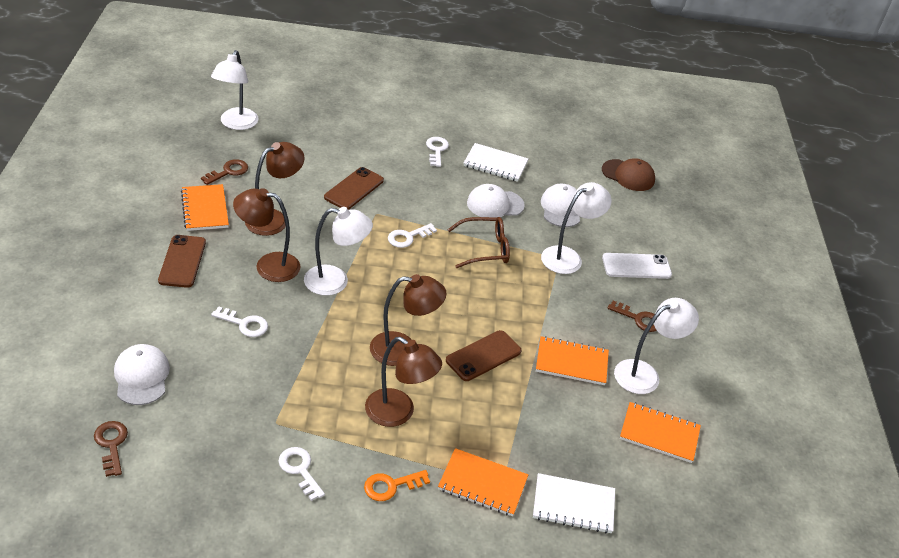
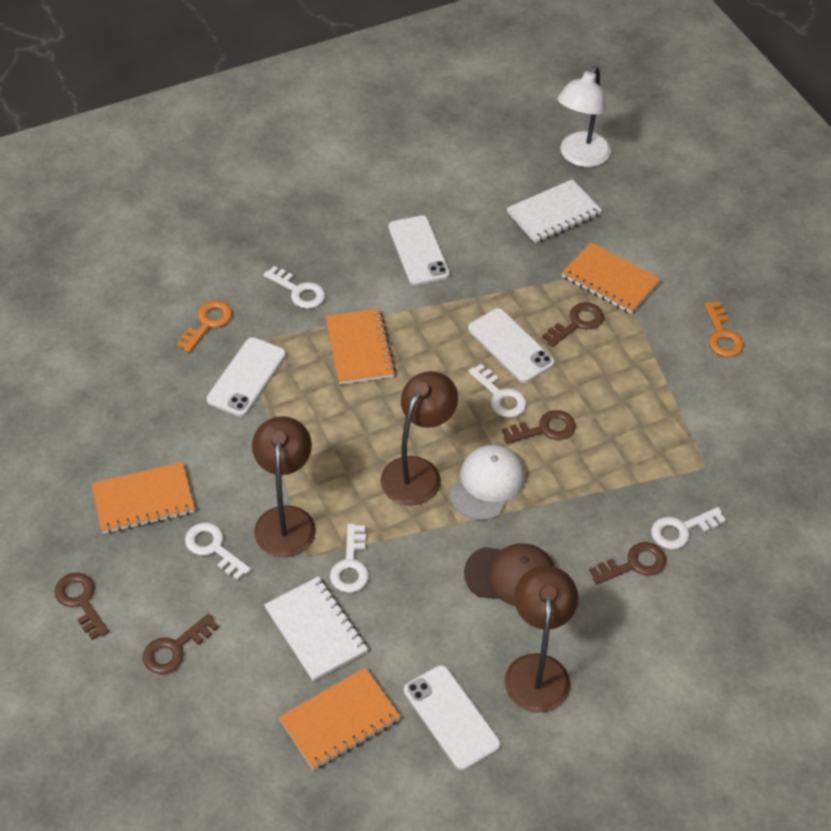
brown glasses: [447,217,510,268] = 1 -> none = 0
brown key: [94,421,128,477] [201,159,248,185] [607,301,657,332] = 3 -> [54,573,109,640] [143,613,219,674] [502,410,576,444] [542,302,604,347] [589,542,666,585] = 5
brown lamp: [233,188,301,282] [245,142,305,236] [365,337,442,427] [370,274,447,366] = 4 -> [252,416,316,557] [381,371,458,506] [504,566,578,713] = 3
brown phone: [158,235,206,288] [324,167,384,210] [446,330,522,381] = 3 -> none = 0
orange key: [364,470,430,501] = 1 -> [177,300,232,353] [704,302,744,357] = 2
white cap: [114,344,170,405] [467,184,525,217] [541,184,580,227] = 3 -> [449,445,526,520] = 1
white key: [211,306,268,337] [279,447,325,501] [388,223,437,248] [426,137,449,167] = 4 -> [185,523,251,580] [263,266,325,309] [330,524,369,593] [468,363,527,418] [651,507,726,549] = 5
white lamp: [211,50,258,130] [304,207,373,296] [541,182,612,274] [614,298,699,394] = 4 -> [558,66,611,167] = 1
white phone: [602,253,672,279] = 1 -> [206,337,286,417] [388,216,450,285] [404,665,501,770] [468,308,555,383] = 4

